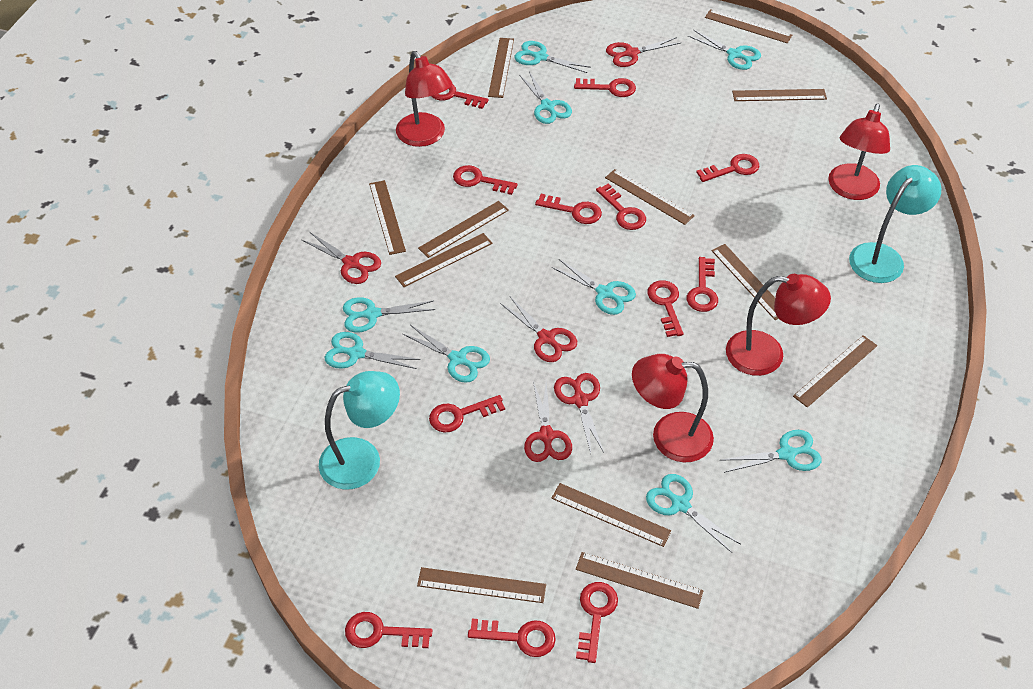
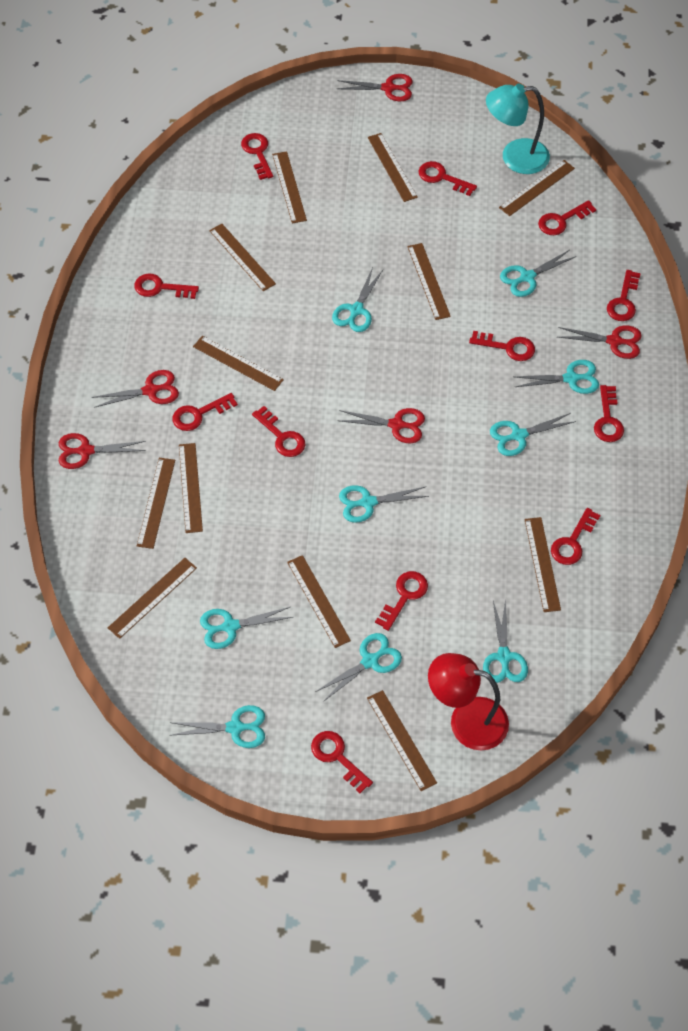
red lamp: [396,51,452,147] [632,354,714,462] [726,274,831,376] [828,104,890,200] = 4 -> [428,653,509,750] = 1
turquoise lamp: [319,371,400,489] [849,165,941,283] = 2 -> [486,84,550,174] = 1

